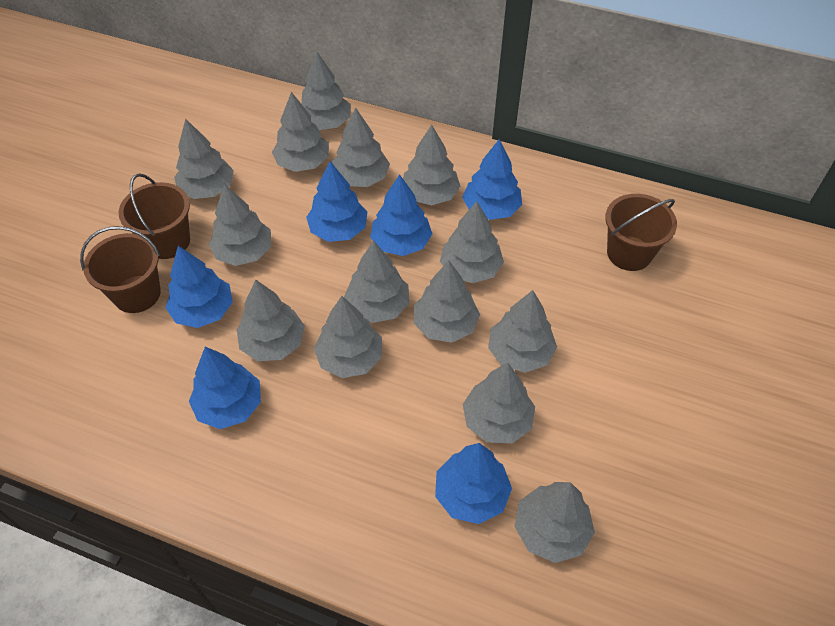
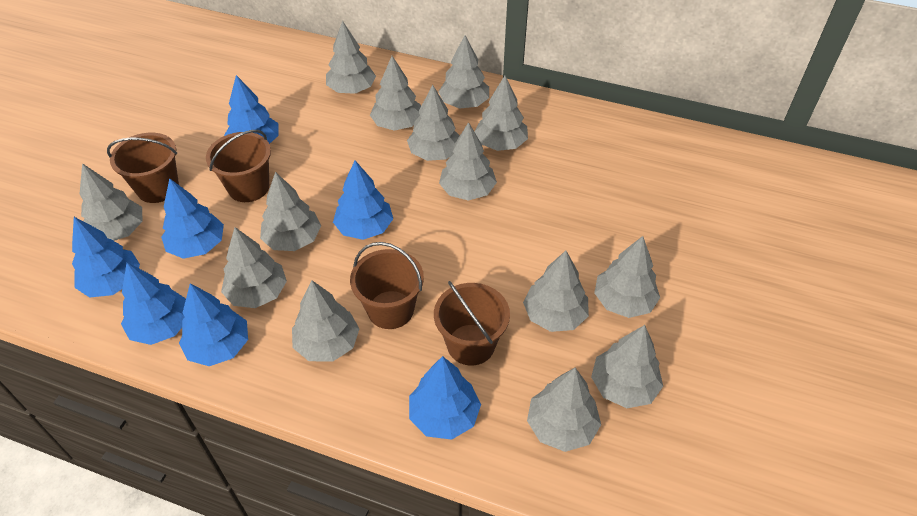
blue tree: [166,246,233,328] [189,347,261,429] [306,161,367,242] [370,174,432,256] [435,443,512,524] [462,139,522,220] = 6 -> [72,217,140,297] [121,263,186,345] [161,178,224,259] [179,283,248,366] [224,75,279,144] [333,160,393,240] [409,356,481,440] = 7
brown bucket: [80,226,161,313] [119,173,190,259] [605,194,677,271] = 3 -> [107,133,179,203] [206,130,271,202] [350,242,424,329] [434,281,510,365] = 4

